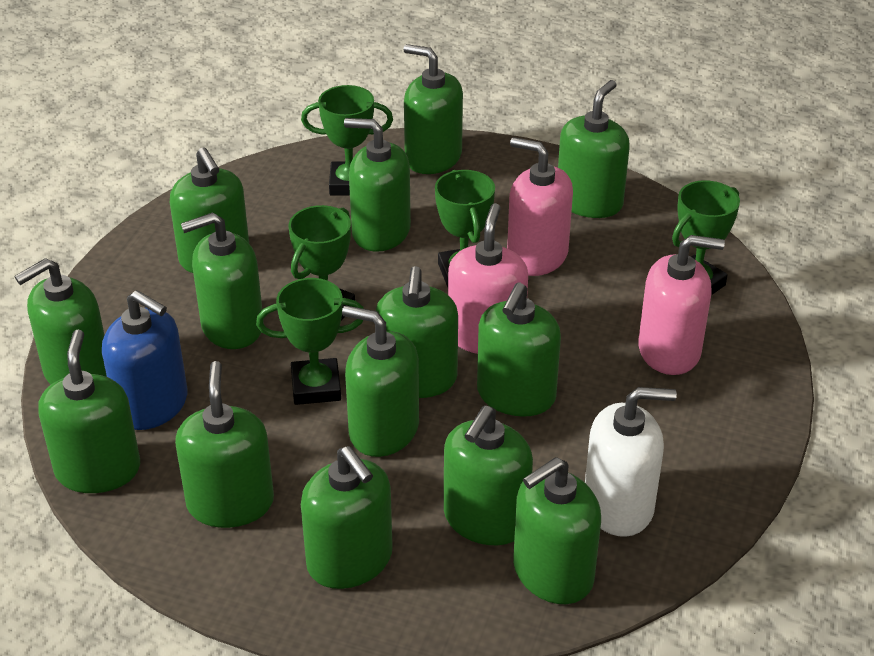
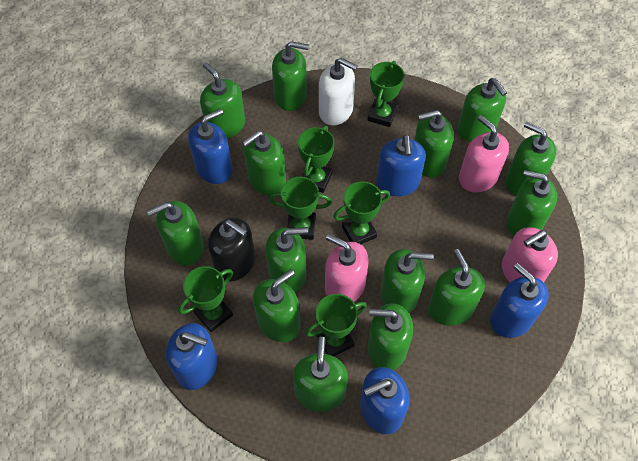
black soap dispenser: none = 0 -> [208,218,255,282] = 1
blue soap dispenser: [102,290,187,430] = 1 -> [166,323,217,390] [188,109,233,184] [360,367,410,434] [376,135,426,196] [490,263,549,338] = 5
green trophy: [256,278,364,405] [289,205,355,320] [301,85,393,195] [435,170,495,287] [672,180,740,295] = 5 -> [178,266,233,332] [269,177,332,239] [298,126,334,193] [305,294,367,356] [334,181,390,244] [368,61,405,127] = 6

